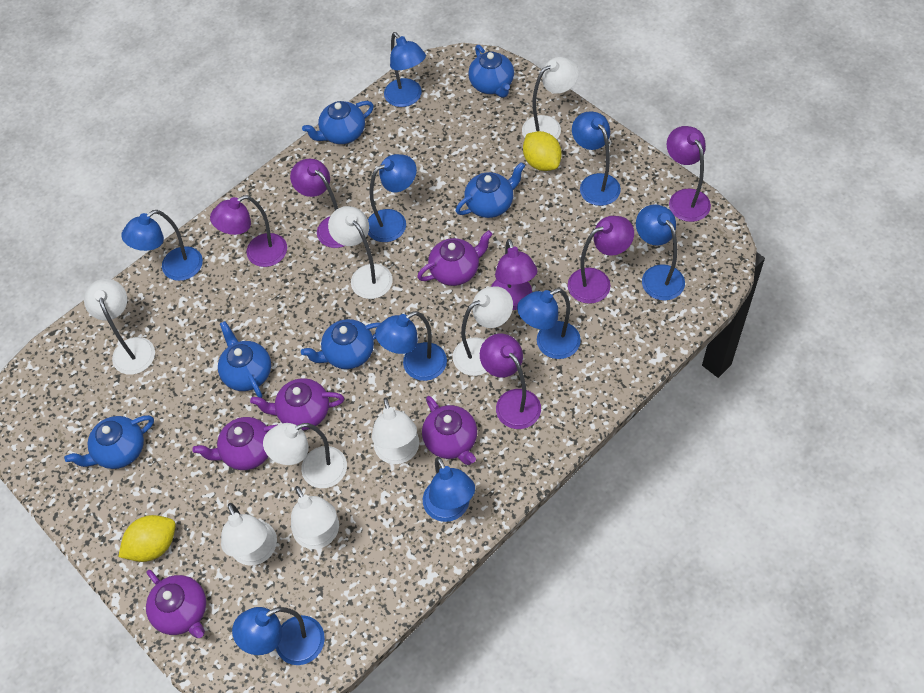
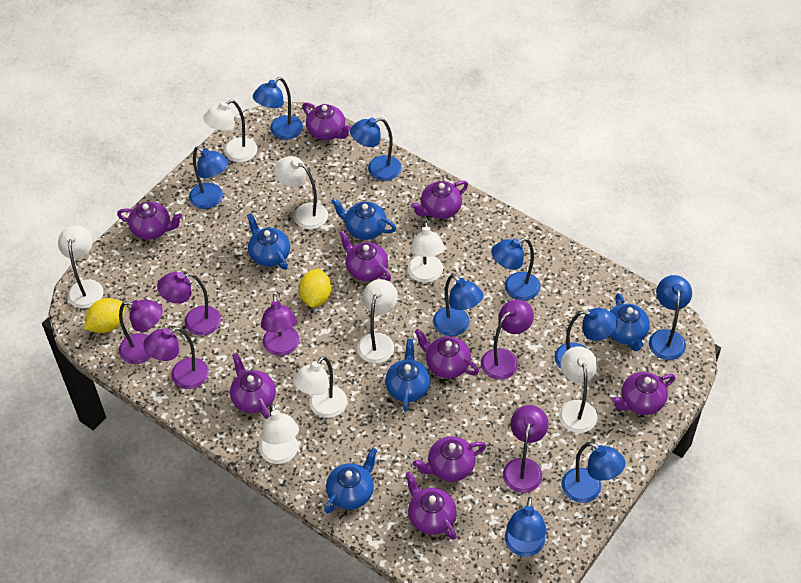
blue teapot: [64,415,154,469] [218,321,271,398] [301,319,381,369] [302,101,374,144] [456,162,525,218] [468,45,514,98] = 6 -> [247,213,290,270] [324,448,377,514] [331,198,396,240] [385,339,431,412] [610,293,650,351] = 5
purple teapot: [146,570,206,638] [192,417,277,470] [250,378,344,430] [417,230,493,286] [422,396,477,465] = 5 -> [117,202,182,240] [230,353,276,419] [303,103,351,140] [339,230,391,281] [406,472,457,540] [411,181,468,219] [413,436,486,482] [415,329,479,378] [612,372,675,415] = 9

